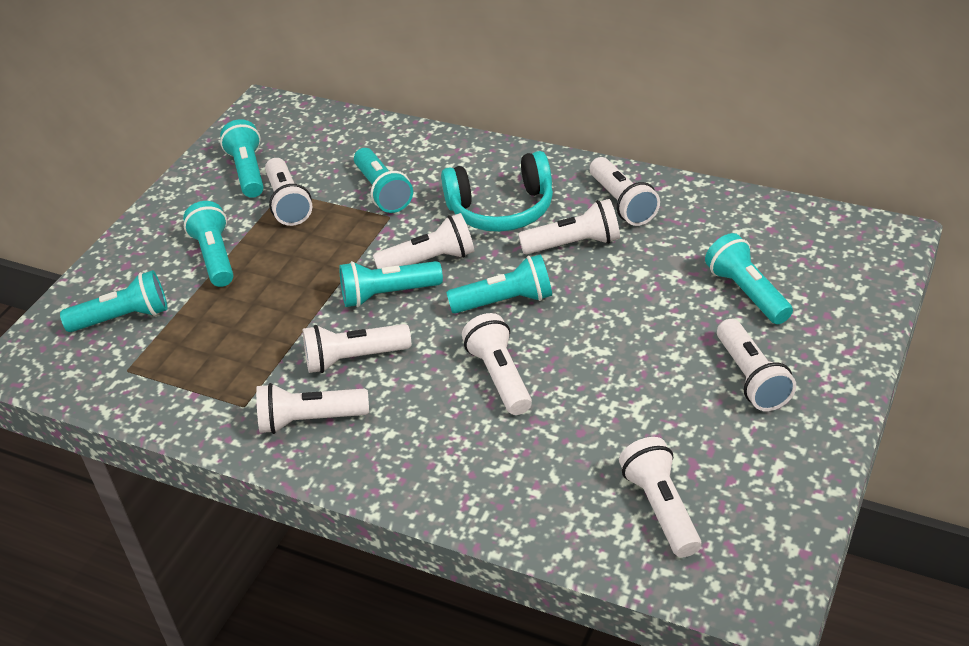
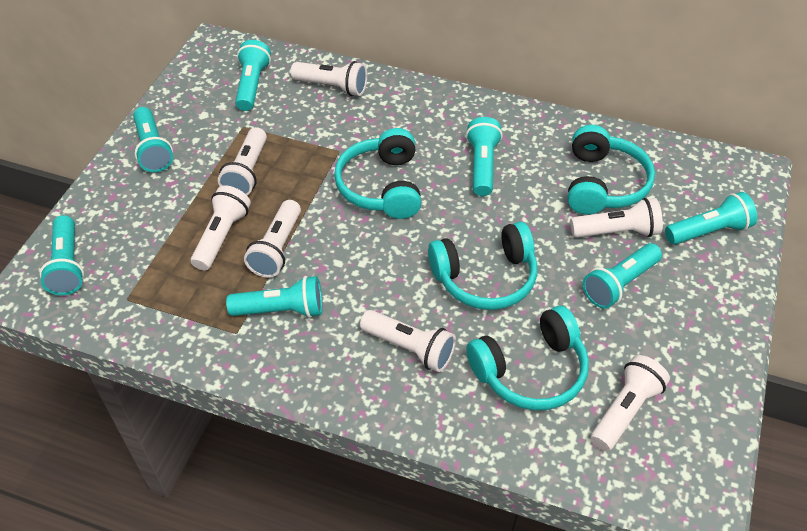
turquoise headphones: [441,151,553,232] = 1 -> [334,128,421,219] [428,222,537,310] [466,306,589,410] [568,125,655,215] = 4
white flashlight: [256,383,369,434] [265,158,312,226] [303,324,411,373] [373,213,474,269] [462,313,532,415] [518,199,620,254] [590,157,660,226] [619,437,701,558] [717,319,796,411] = 9 -> [191,186,251,271] [218,127,267,195] [244,200,301,278] [290,61,367,96] [360,310,456,372] [570,198,663,238] [591,355,670,451] = 7

